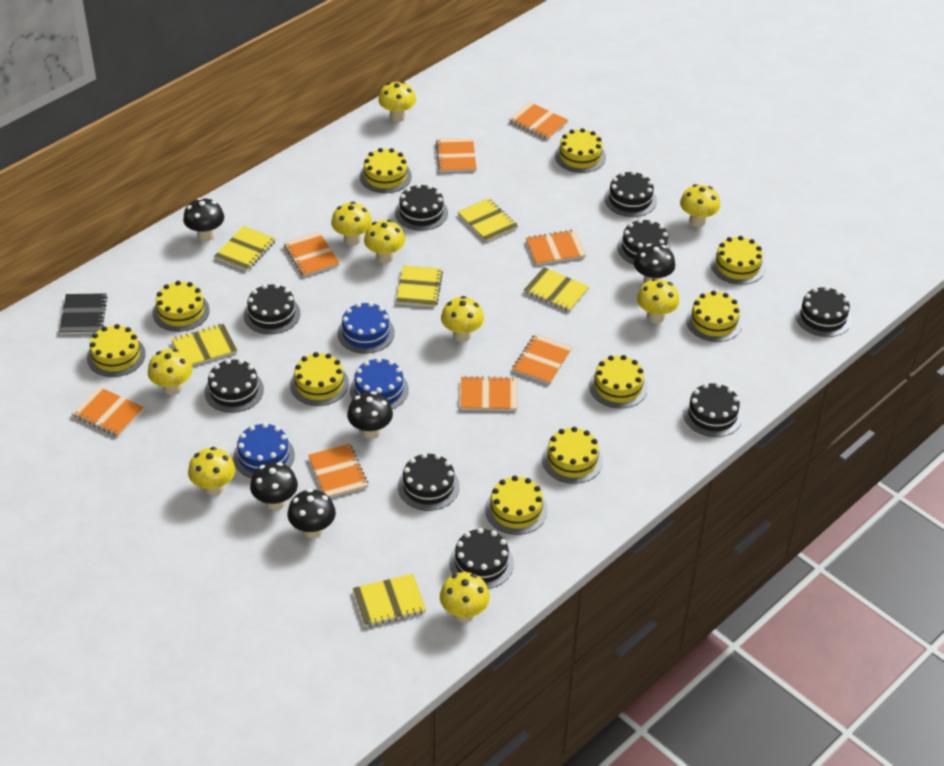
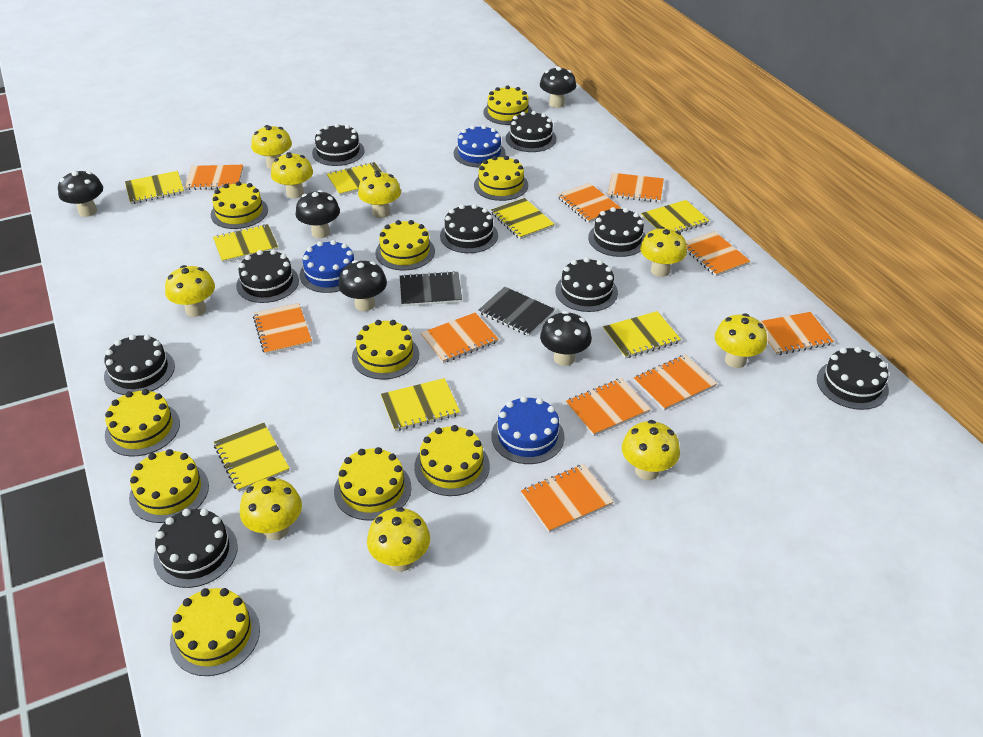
black notebook: [59,293,108,334] = 1 -> [400,271,462,306] [479,287,555,336] = 2
orange notebook: [72,386,144,437] [284,232,340,277] [308,443,369,498] [436,138,477,172] [460,376,517,411] [509,102,569,140] [512,334,572,384] [526,230,586,265] = 8 -> [185,165,243,190] [253,303,312,355] [421,313,498,363] [521,464,614,533] [557,183,621,223] [566,378,651,436] [608,173,664,203] [634,355,717,411] [686,231,751,277] [760,312,834,355] = 10
yellow notebook: [172,324,237,366] [214,226,276,271] [353,574,426,627] [396,266,443,307] [458,198,518,242] [524,267,589,312] = 6 -> [125,171,184,204] [213,224,278,263] [214,423,290,492] [327,162,382,196] [381,378,460,431] [491,198,555,239] [603,311,681,359] [641,200,710,232] = 8

